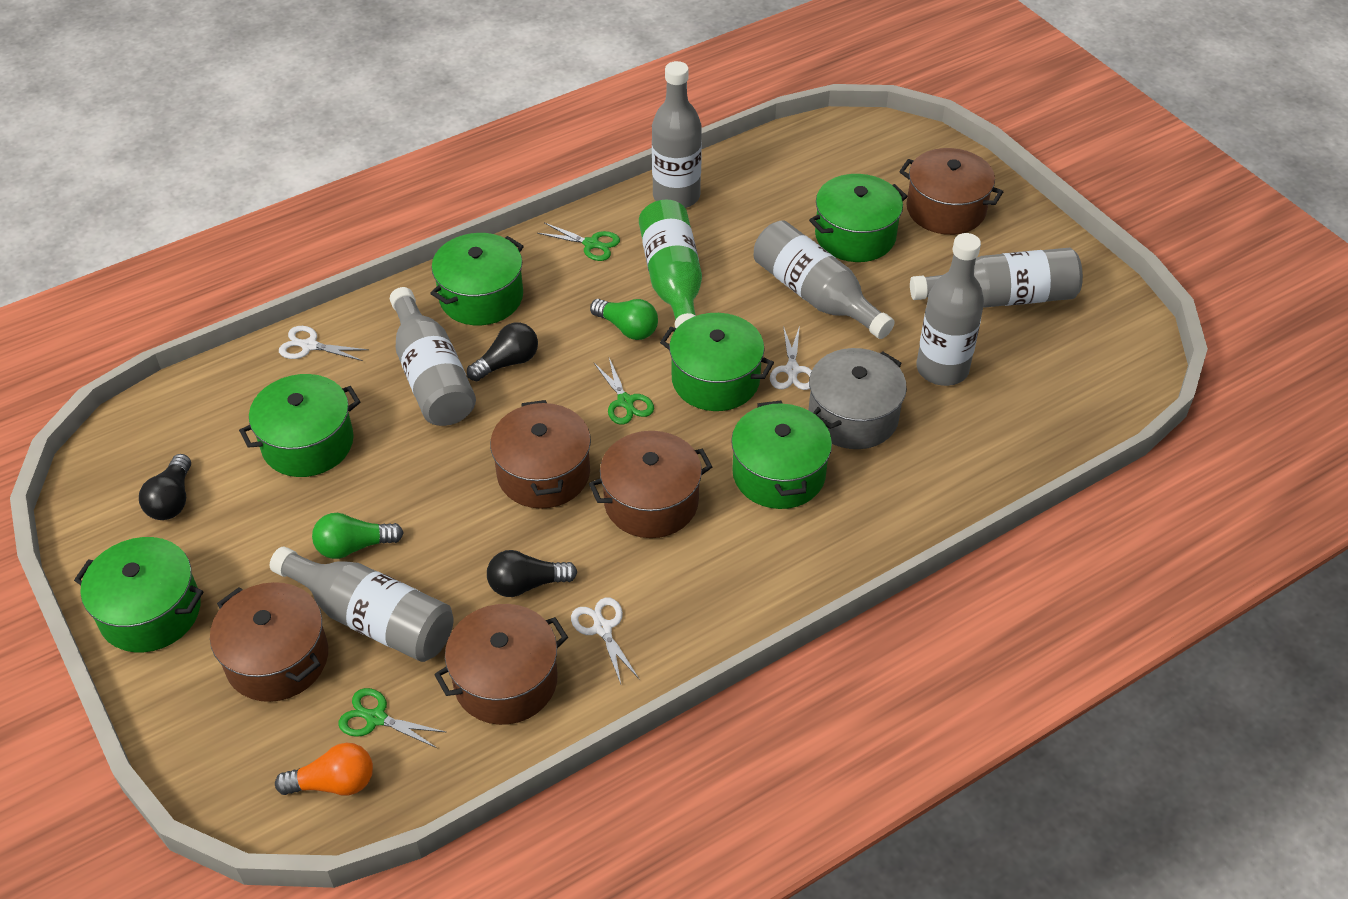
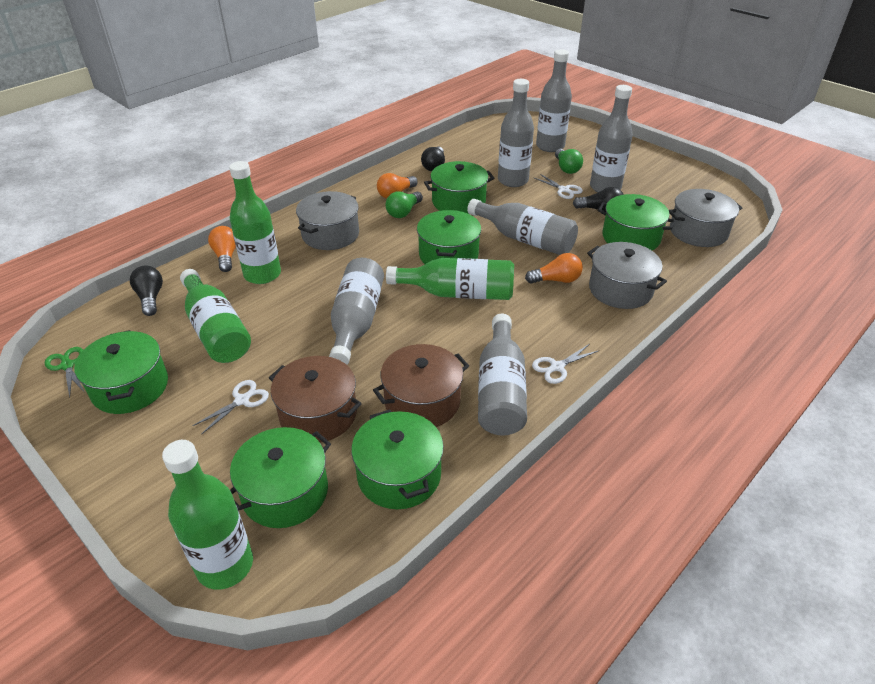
brown pot: [210,582,328,702] [434,604,568,725] [490,400,591,509] [589,431,712,538] [899,148,1003,235] = 5 -> [269,356,362,442] [373,344,469,427] = 2
green bottle: [639,200,702,328] = 1 -> [162,440,253,590] [180,269,251,363] [229,161,281,284] [386,258,514,300] = 4
green scissors: [338,688,446,749] [537,223,620,261] [594,358,654,425] = 3 -> [45,347,85,397] = 1
grey pot: [809,348,907,449] = 1 -> [296,191,359,250] [587,242,667,309] [669,189,742,247] = 3
orange light bulb: [275,743,373,796] = 1 -> [208,226,236,272] [377,173,418,199] [525,253,583,284] = 3

